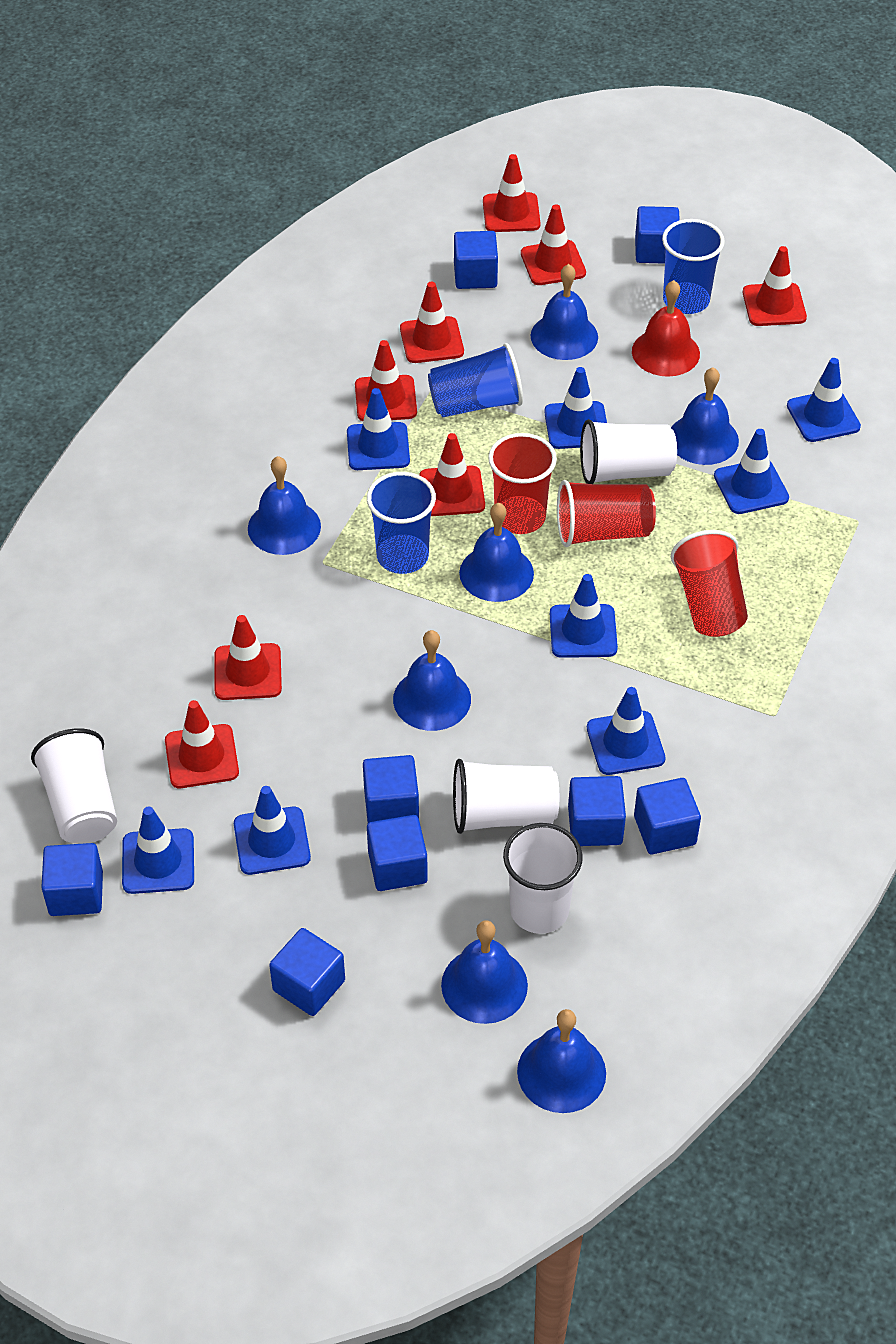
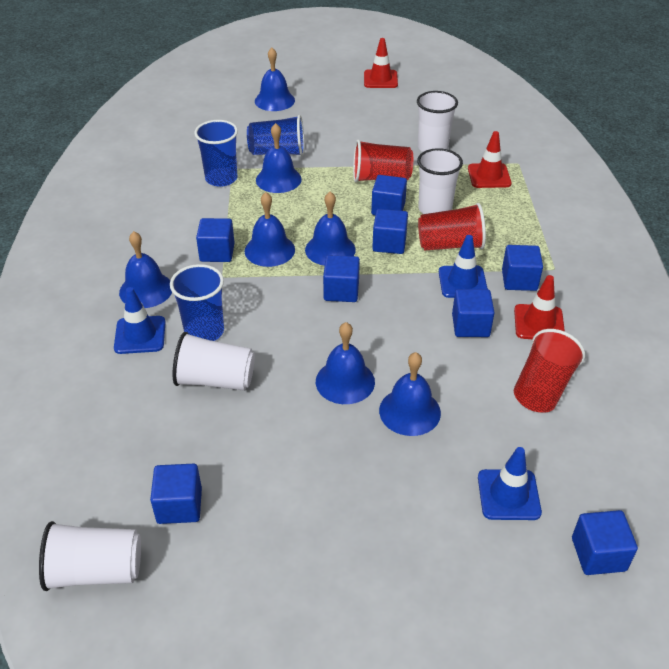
blue traffic cone: [122,806,194,894] [234,786,311,875] [347,388,410,470] [544,367,607,449] [550,574,618,658] [587,687,666,775] [714,429,789,514] [787,358,861,442] = 8 -> [114,287,166,354] [439,235,488,298] [478,447,542,520] = 3
red bell: [632,280,700,377] = 1 -> none = 0
red traffic cone: [165,700,239,788] [214,615,282,700] [355,340,417,421] [400,282,464,363] [419,433,485,516] [483,154,540,232] [521,204,586,285] [743,246,807,326] = 8 -> [364,38,398,88] [468,131,512,188] [514,275,565,339] = 3

